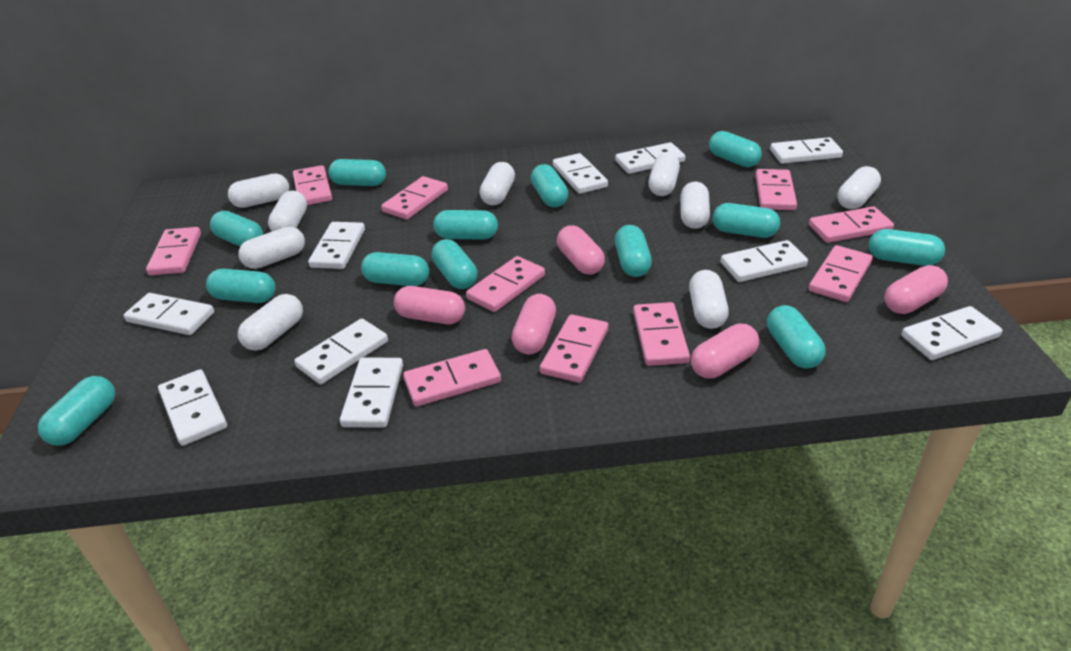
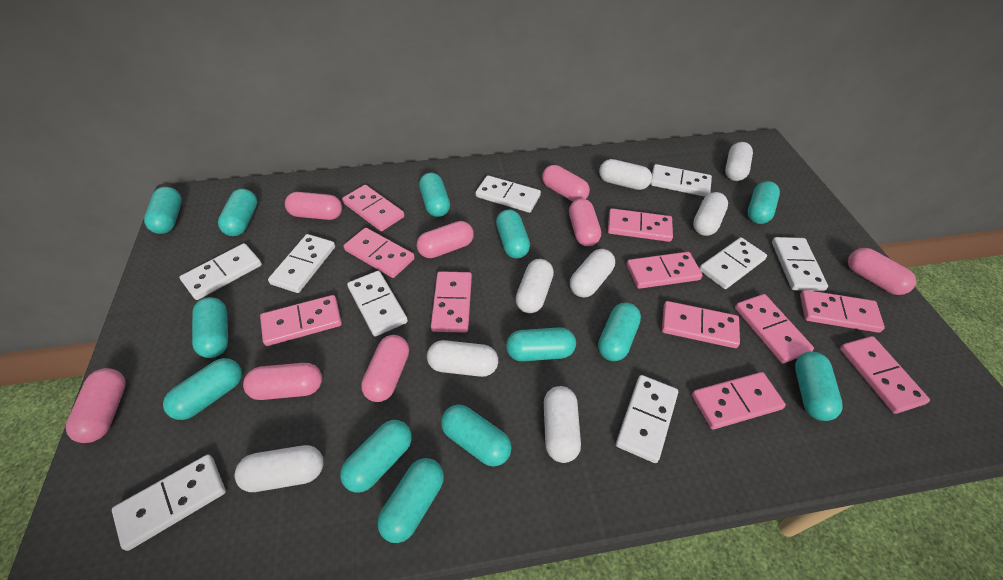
pink capsule: [394,286,465,324] [511,294,556,355] [557,225,605,275] [691,323,759,379] [884,265,948,314] = 5 -> [66,368,126,443] [243,363,322,400] [285,192,342,220] [361,335,409,402] [417,221,474,258] [542,165,590,202] [569,199,601,246] [848,248,916,295] = 8
pink domino: [146,227,201,275] [293,165,332,205] [381,176,448,220] [403,349,501,407] [466,256,545,312] [540,314,608,383] [633,302,690,366] [755,169,797,210] [809,206,894,243] [809,245,873,302] = 10 -> [260,295,342,346] [342,185,404,231] [344,228,415,278] [431,271,472,333] [608,208,673,242] [627,252,703,289] [662,301,740,348] [692,372,786,430] [735,294,814,363] [800,290,885,333] [840,336,930,414] = 11
white capsule: [228,174,289,208] [238,227,305,269] [238,294,303,351] [268,190,307,231] [480,162,515,205] [648,153,680,196] [681,182,710,229] [689,270,729,329] [837,166,881,209] = 9 -> [235,445,324,492] [427,340,498,377] [515,259,554,313] [544,386,581,463] [570,249,615,298] [599,159,652,190] [693,192,728,236] [725,142,753,181] = 8
white domino: [124,293,214,335] [158,369,227,446] [294,319,388,384] [308,222,365,269] [340,358,403,428] [553,153,608,194] [615,142,685,174] [721,240,808,282] [770,137,843,164] [901,306,1003,360] = 10 -> [112,454,226,551] [180,243,262,300] [268,234,335,293] [347,271,408,337] [476,175,541,213] [616,375,678,463] [650,164,712,197] [699,237,767,289] [772,237,828,291] = 9

